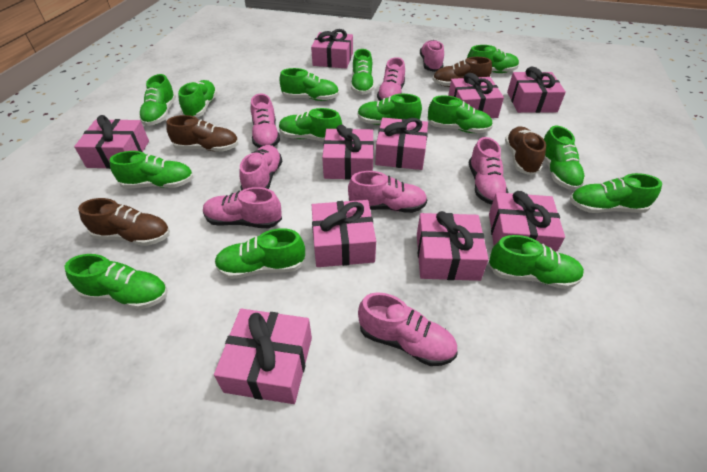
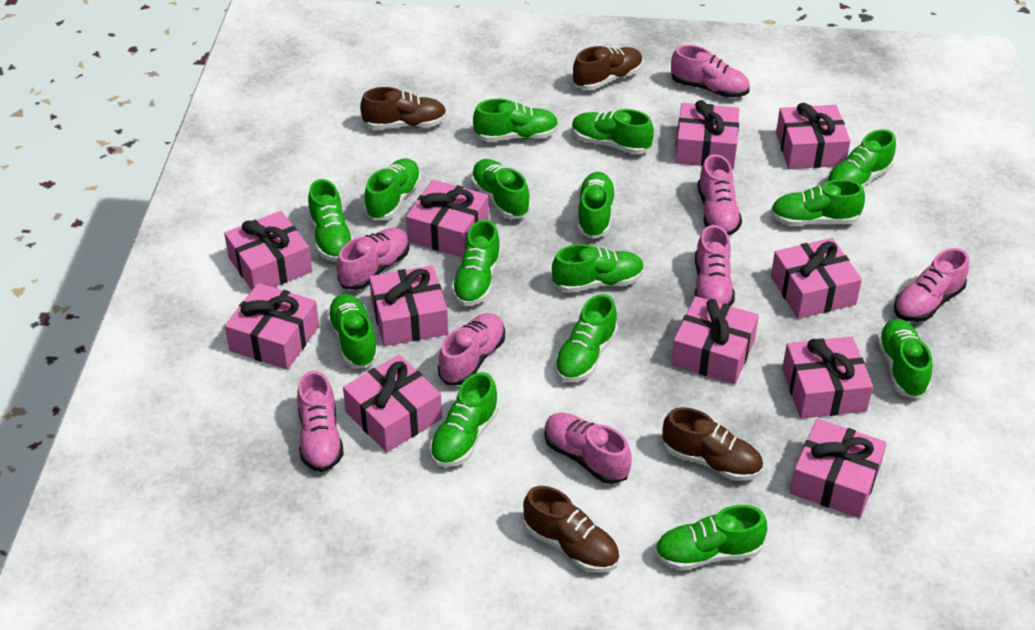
green shoe: [64,254,168,309] [110,151,194,188] [139,74,176,126] [178,80,218,117] [215,228,306,279] [279,68,339,101] [279,108,342,142] [351,49,374,95] [357,94,422,125] [427,95,493,133] [467,45,519,73] [488,235,584,289] [544,125,586,190] [569,173,662,213] = 14 -> [308,179,353,262] [327,294,379,368] [364,158,421,221] [430,372,499,467] [451,220,501,306] [471,159,531,219] [473,99,559,142] [552,244,644,293] [555,294,618,382] [572,109,654,154] [577,172,616,239] [655,505,767,571] [770,179,865,226] [826,129,896,188] [877,319,932,399] = 15
pink gift: [74,115,149,169] [214,308,312,404] [311,29,353,69] [312,200,376,267] [322,124,374,180] [375,118,428,170] [417,211,489,281] [448,73,504,118] [489,191,565,252] [507,67,566,113] = 10 -> [224,211,312,290] [225,283,319,370] [343,355,442,453] [369,265,448,346] [406,179,489,258] [671,296,759,384] [675,100,739,169] [771,238,862,319] [776,103,850,169] [782,336,873,419] [790,419,887,518] = 11

